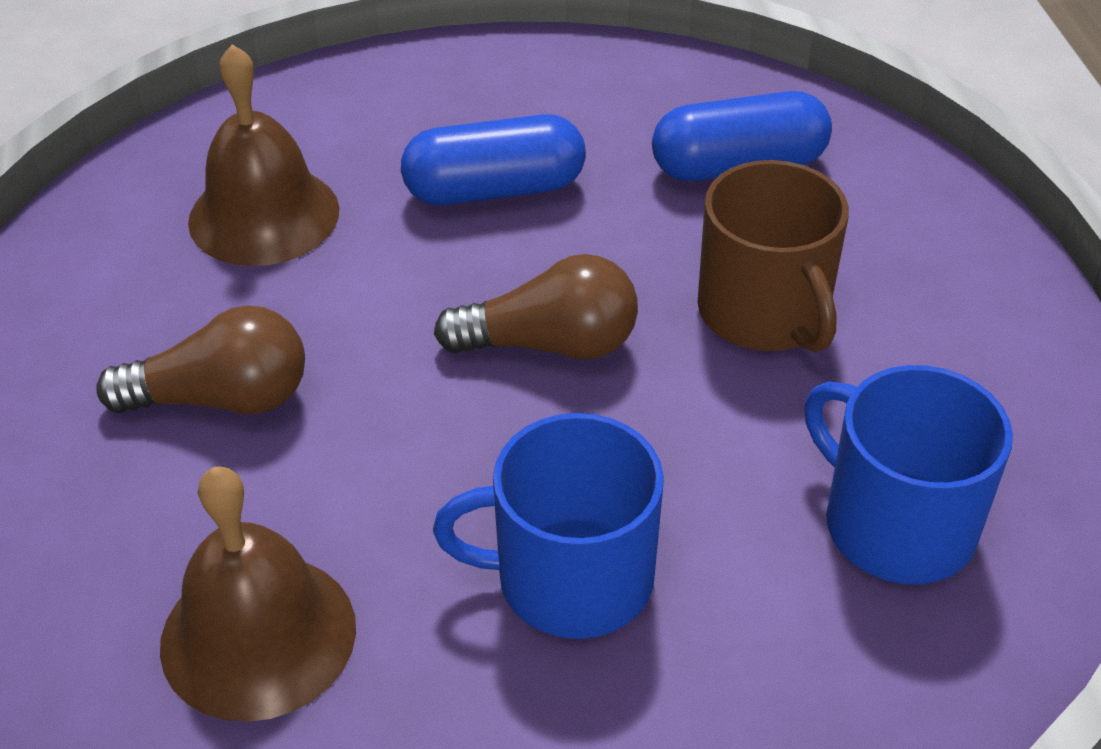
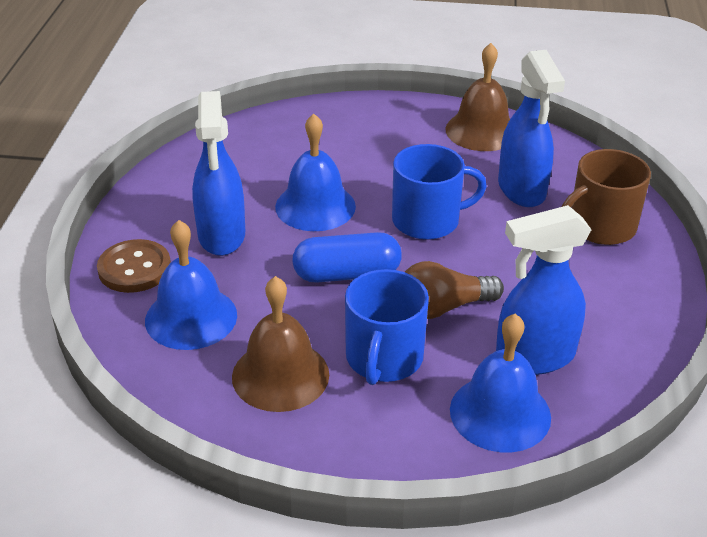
blue bell: none = 0 -> [145,220,237,350] [275,114,356,231] [450,314,551,452] = 3
blue capsule: [401,114,586,205] [652,91,832,181] = 2 -> [292,232,402,283] = 1
blue spray bottle: none = 0 -> [192,91,245,256] [496,205,591,375] [498,50,565,207] = 3
brown button: none = 0 -> [97,239,171,293] = 1
brown light bulb: [96,306,305,414] [434,254,638,360] = 2 -> [405,261,504,319] = 1

